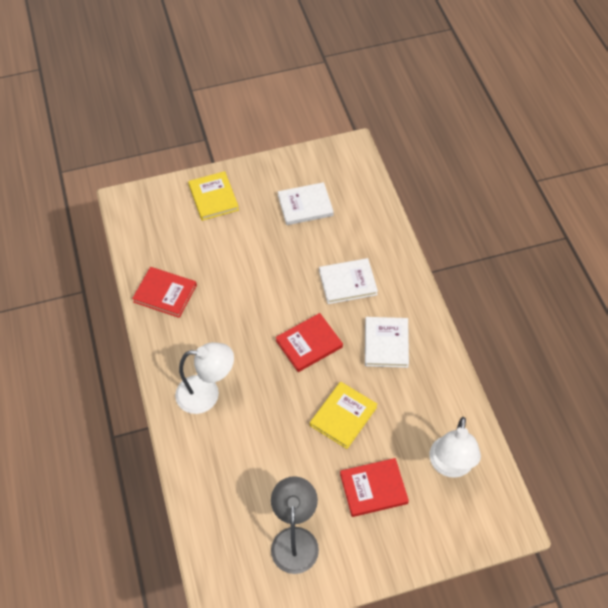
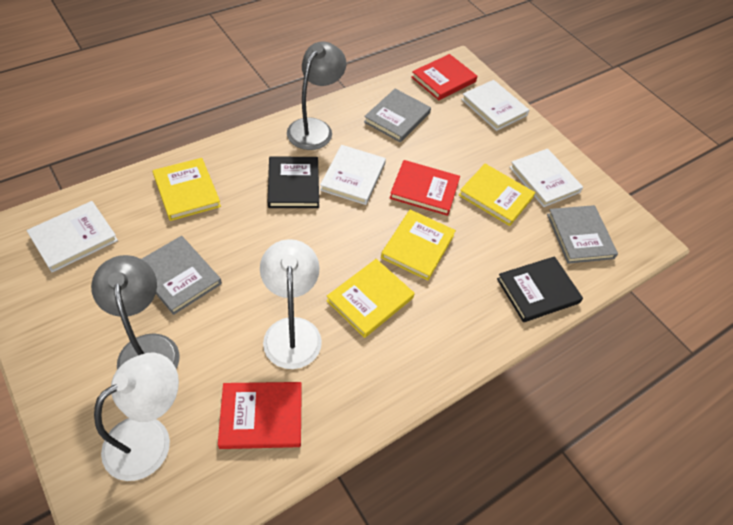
black book: none = 0 -> [268,156,319,208] [497,256,583,322] = 2
grey book: none = 0 -> [142,236,222,315] [364,89,431,142] [547,205,618,264] = 3
grey lamp: [271,476,319,574] = 1 -> [91,255,179,369] [287,41,347,150] = 2
white book: [278,182,334,225] [319,258,378,304] [365,317,409,368] = 3 -> [27,201,118,273] [320,145,386,205] [461,80,529,131] [509,149,583,207] = 4
yellow book: [188,171,239,221] [310,382,377,449] = 2 -> [153,158,221,221] [326,259,415,338] [381,210,456,281] [459,164,535,226] = 4

